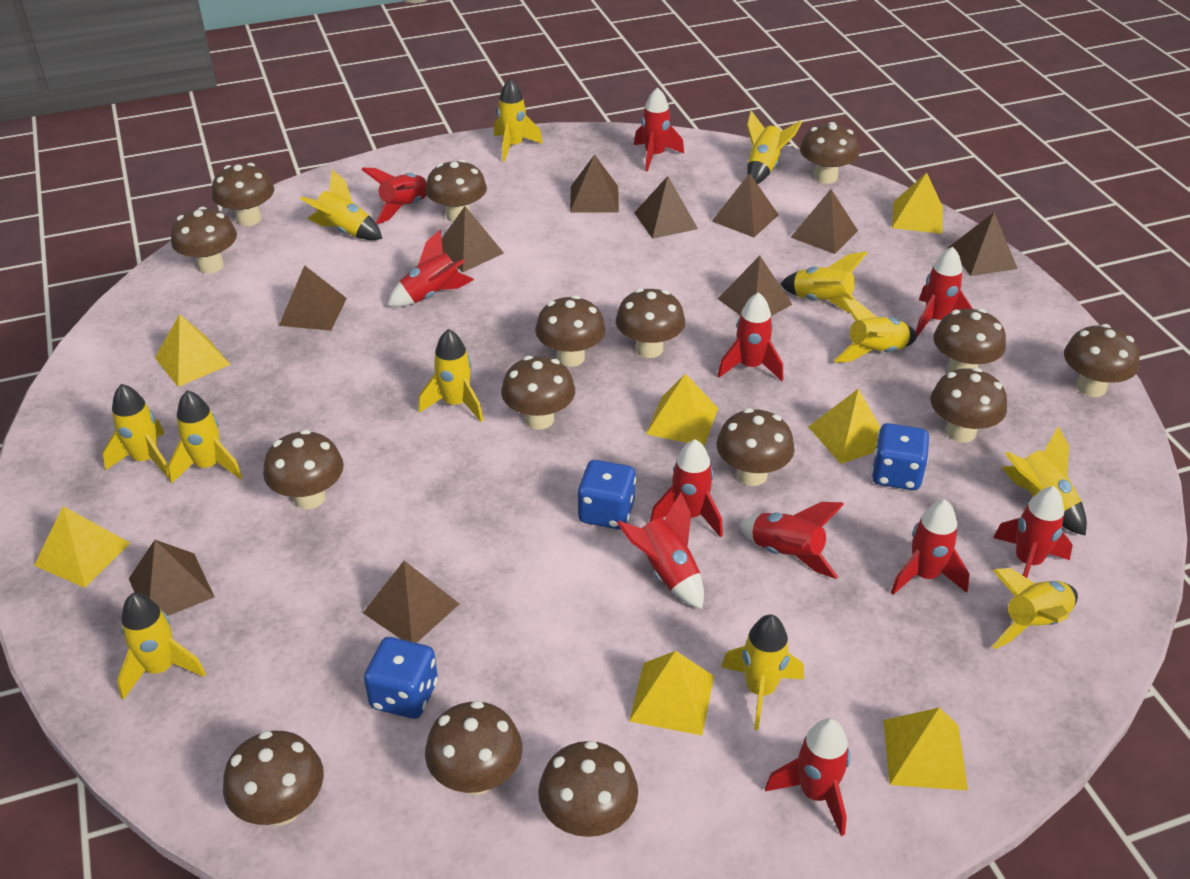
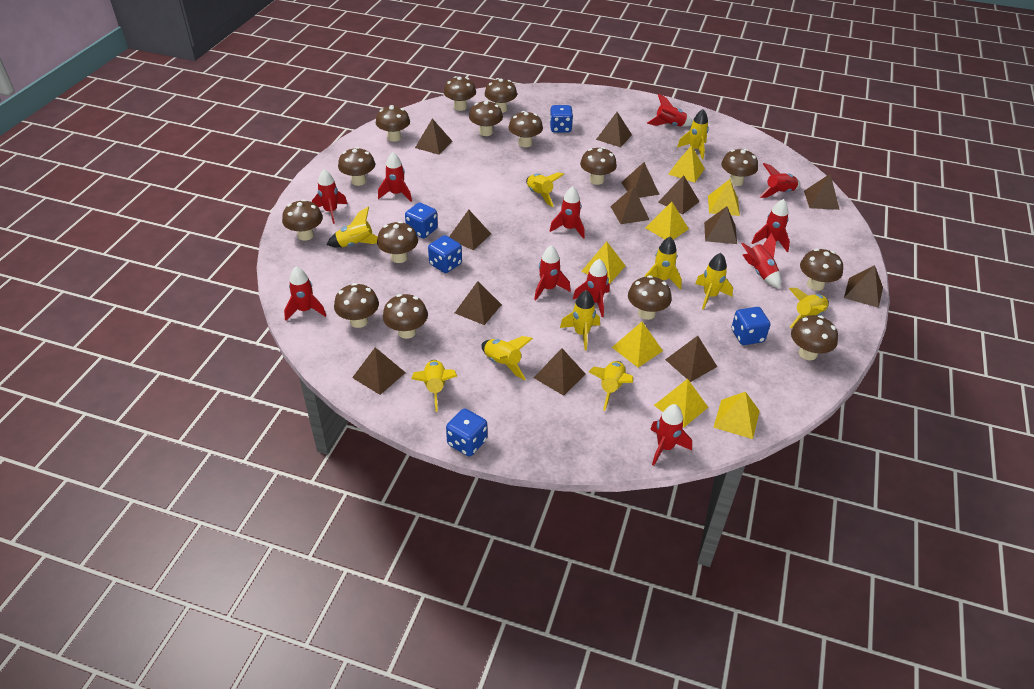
blue dice: [364,637,438,719] [577,460,636,529] [872,423,929,490] = 3 -> [405,203,438,238] [428,235,462,273] [446,409,487,456] [550,105,573,133] [731,307,770,345] = 5
brown pyramid: [129,540,214,616] [279,265,347,331] [363,561,459,643] [442,206,504,272] [570,154,619,212] [634,176,698,239] [712,173,779,237] [718,256,793,316] [790,189,858,254] [948,213,1018,276] = 10 -> [352,347,406,395] [415,118,452,155] [449,210,491,250] [455,281,502,325] [534,348,585,396] [596,112,632,147] [610,186,649,224] [621,162,660,198] [658,175,700,214] [665,336,717,382] [704,206,737,244] [804,174,840,210] [844,265,883,308] = 13
yellow rocket: [103,384,170,479] [117,593,206,700] [168,391,242,484] [300,170,382,240] [418,329,483,422] [494,78,543,162] [721,615,804,730] [747,110,802,184] [780,252,867,313] [834,298,917,363] [992,568,1078,649] [1001,427,1087,536] = 12 -> [327,207,378,247] [411,360,457,412] [481,336,533,380] [526,172,564,207] [560,290,600,351] [589,361,633,411] [645,237,682,290] [677,109,709,160] [695,253,733,310] [789,288,829,328] = 10

